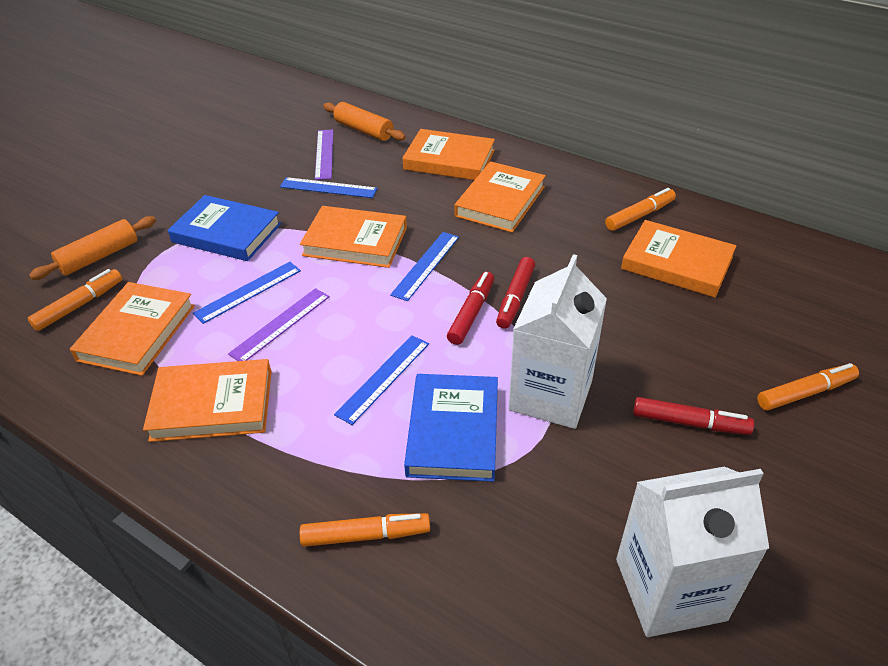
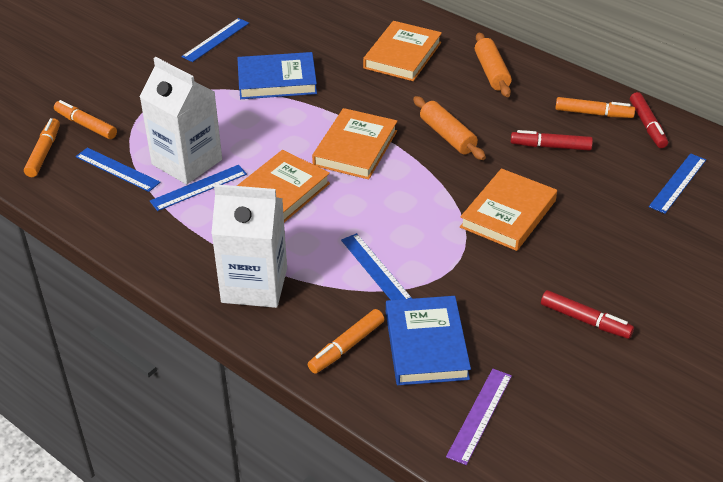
blue ruler: [193,262,301,324] [280,177,377,198] [334,335,429,425] [390,232,459,301] = 4 -> [76,147,160,192] [150,165,247,211] [181,18,249,62] [341,233,413,300] [649,153,706,214] = 5
orange book: [70,282,195,376] [143,359,272,442] [300,206,407,268] [403,129,495,180] [454,161,546,232] [621,220,736,298] = 6 -> [237,150,330,222] [312,108,397,180] [363,21,442,81] [460,168,557,251] = 4
purple ruler: [228,288,330,361] [315,129,334,180] = 2 -> [446,369,512,465] = 1

